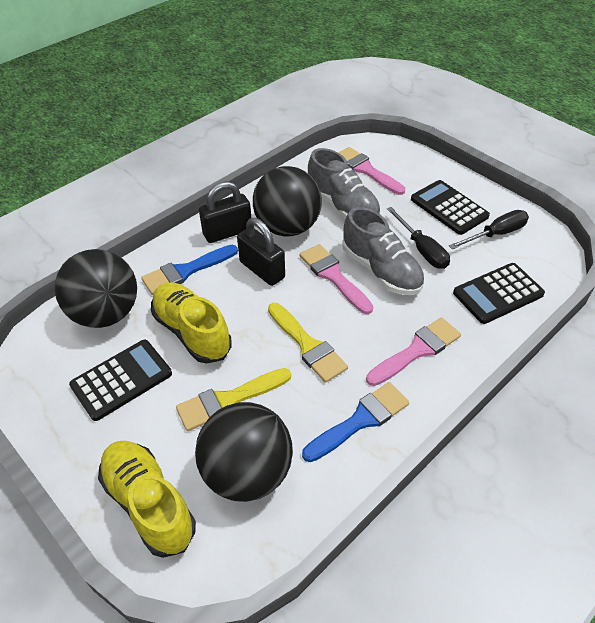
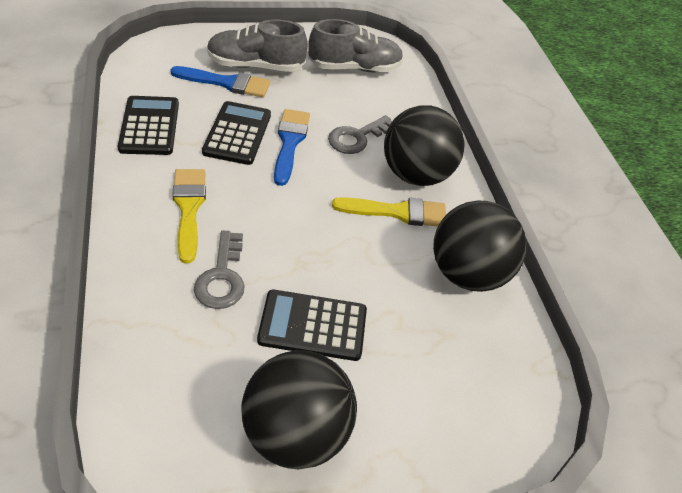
black padlock: [199,181,251,243] [237,218,285,286] = 2 -> none = 0
black screwdriver: [387,207,450,269] [449,210,529,249] = 2 -> none = 0
grey key: none = 0 -> [194,231,245,309] [328,115,392,154] = 2
pink brush: [299,244,373,314] [338,147,405,195] [366,317,461,386] = 3 -> none = 0
yellow shoe: [98,441,196,558] [151,282,232,364] = 2 -> none = 0

